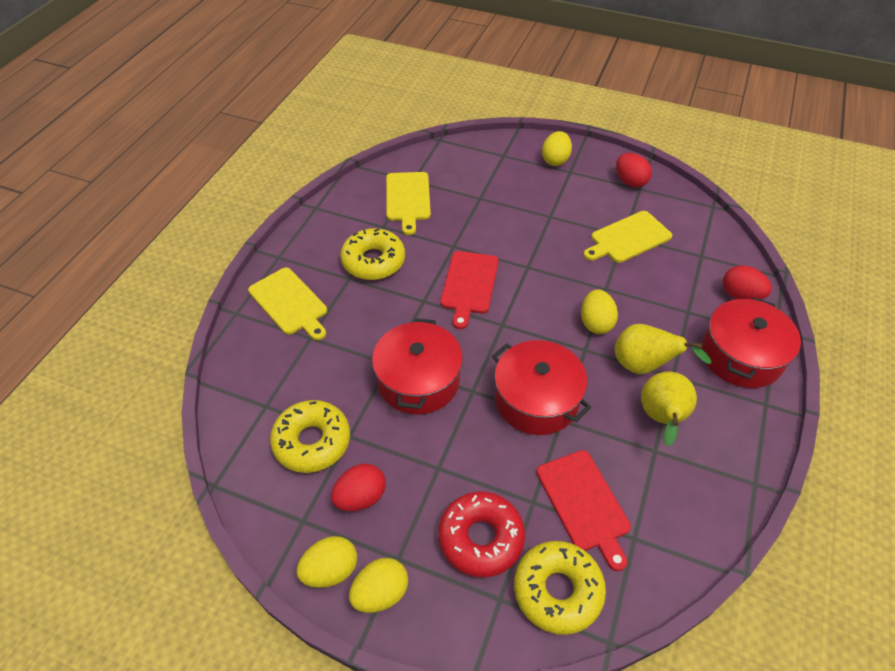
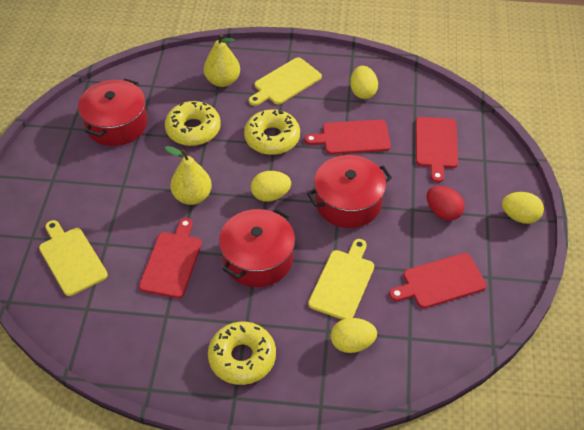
red cutting board: [440,251,499,329] [537,450,631,571] = 2 -> [139,218,202,298] [305,120,391,154] [389,253,487,308] [416,117,458,183] = 4
red donut: [438,492,525,577] = 1 -> none = 0
red egg: [331,464,386,511] [616,153,652,188] [723,265,772,300] = 3 -> [426,186,465,221] = 1

